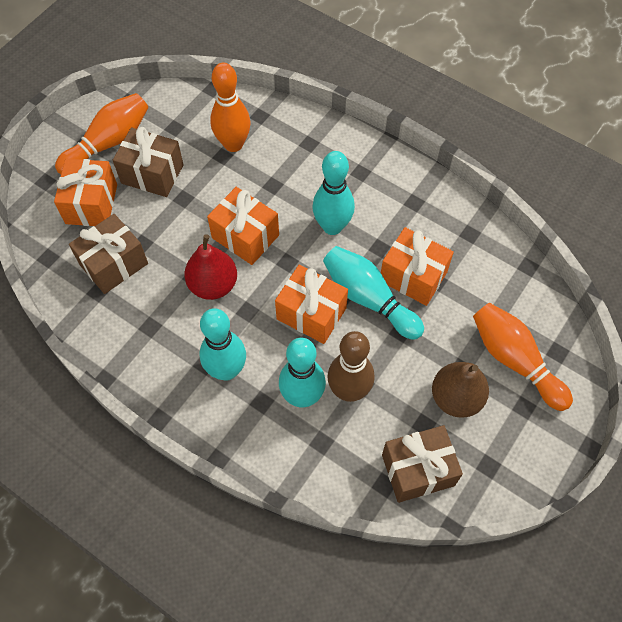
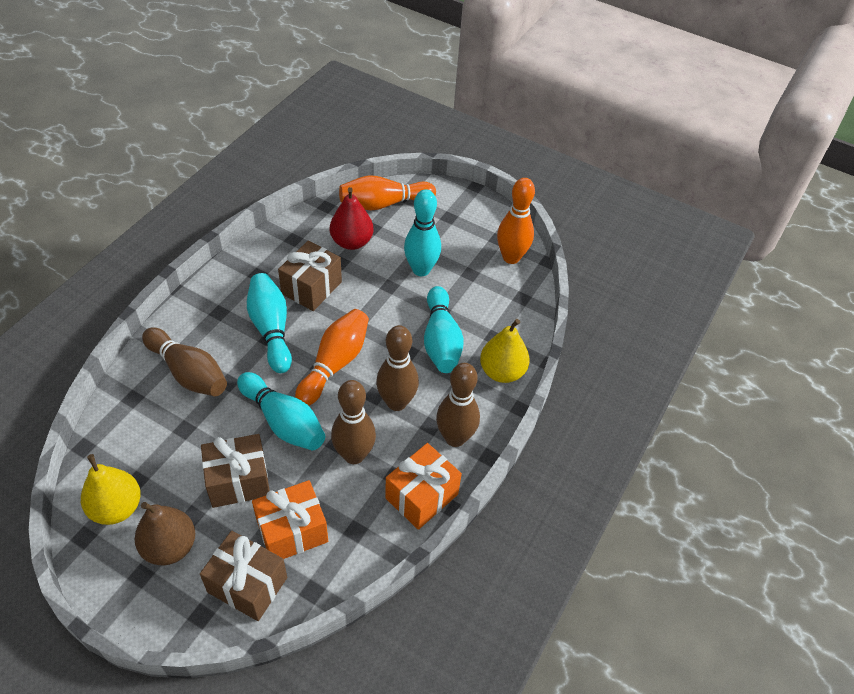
brown bowling pin: [327,331,375,402] = 1 -> [142,327,227,396] [331,380,376,464] [376,325,419,411] [436,363,480,447] = 4
orange gift: [54,159,117,226] [207,187,279,265] [275,264,348,344] [381,227,454,306] = 4 -> [252,480,328,559] [385,443,462,530] = 2
yellow pear: none = 0 -> [81,454,141,525] [480,319,530,383] = 2

